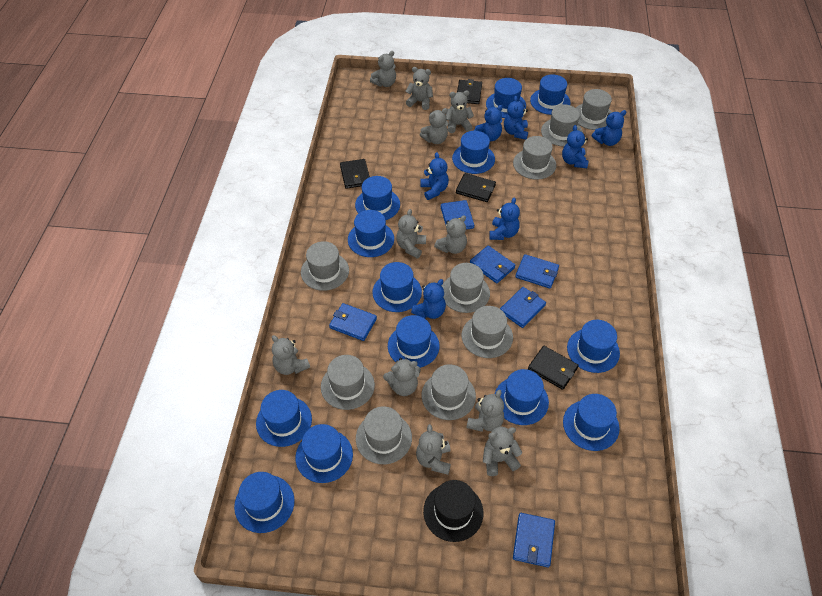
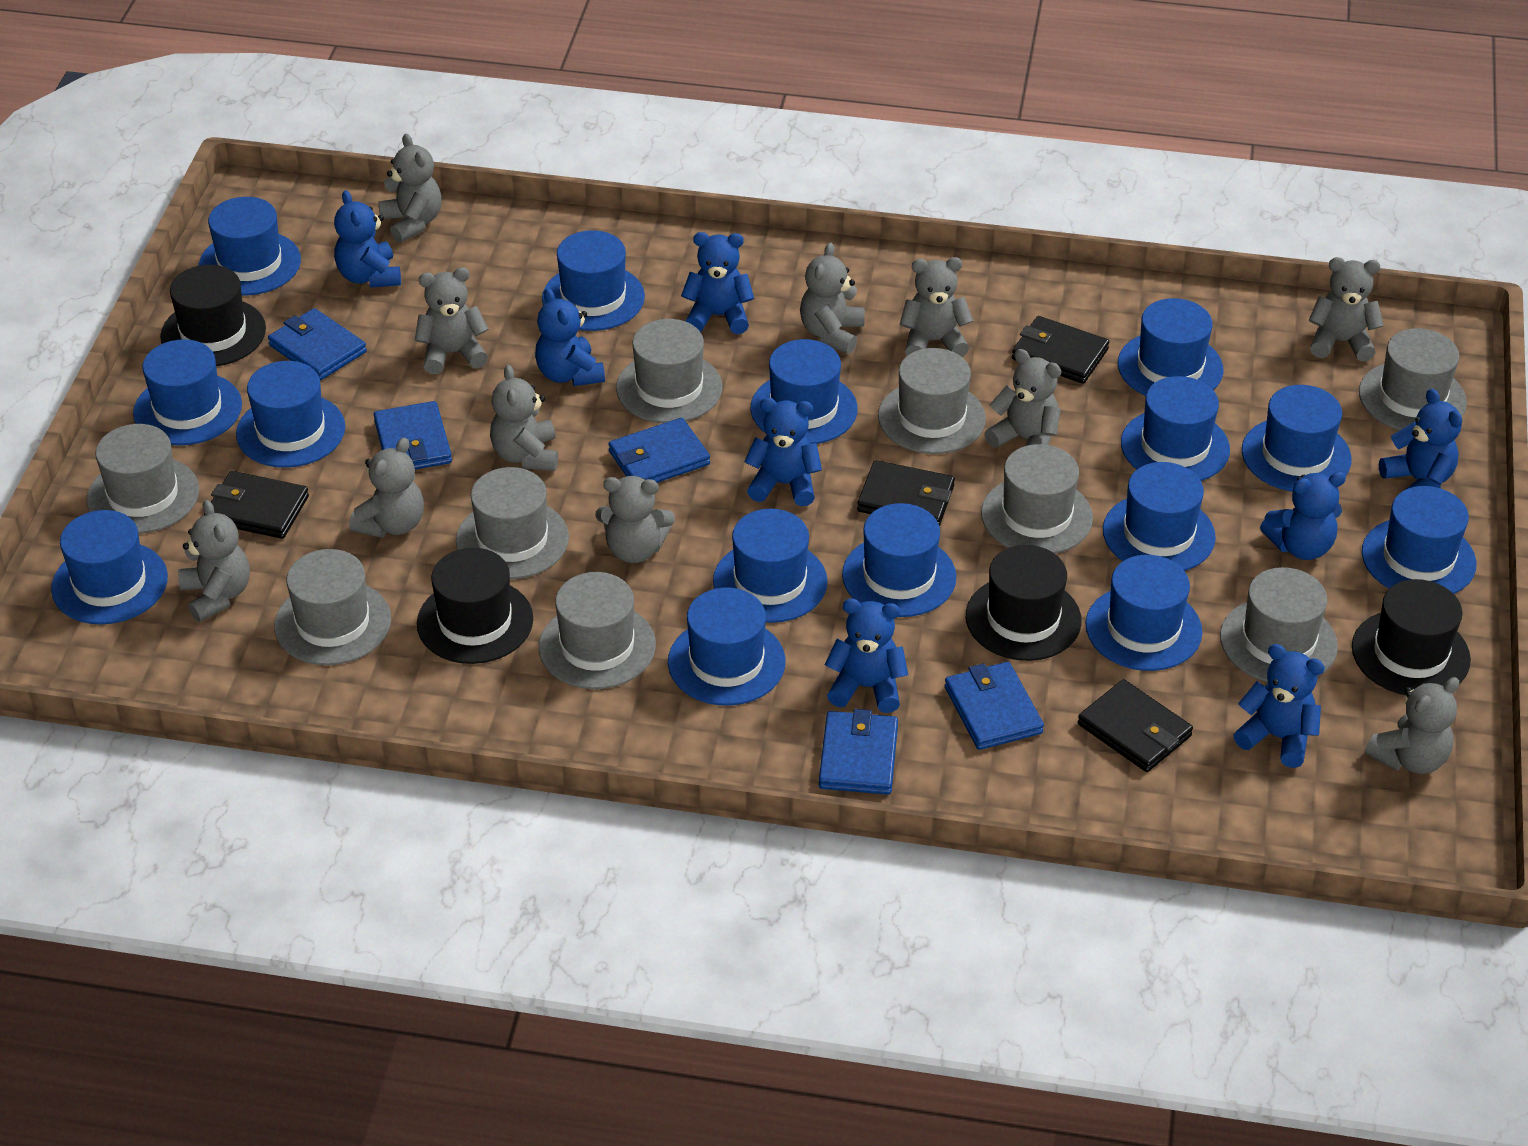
black hat: [423,480,484,542] = 1 -> [160,265,266,366] [417,548,533,664] [966,545,1082,661] [1352,579,1471,695] = 4
blue hat: [234,472,295,533] [256,390,312,447] [295,424,353,483] [348,210,394,257] [355,176,400,220] [372,262,422,312] [388,315,440,368] [452,131,495,174] [486,78,526,118] [495,369,549,425] [530,74,571,115] [563,394,620,451] [567,320,620,373] = 13 -> [51,510,168,625] [133,339,242,445] [199,197,301,296] [236,361,345,468] [542,230,645,331] [668,587,786,706] [713,509,828,623] [750,339,858,444] [842,503,957,617] [1086,555,1202,671] [1103,462,1216,571] [1118,298,1224,396] [1121,376,1230,481] [1242,385,1352,492] [1362,486,1477,594] = 15
blue teddy bear: [411,279,446,319] [420,152,449,200] [474,105,503,141] [489,197,520,240] [504,96,528,140] [562,125,588,168] [592,110,626,146] = 7 -> [334,190,401,288] [535,288,605,386] [681,232,754,334] [744,398,822,506] [825,598,908,713] [1234,644,1325,768] [1260,472,1346,560] [1379,389,1462,489] = 8
blue wallet: [329,303,377,341] [441,200,474,230] [470,245,515,283] [500,287,546,328] [513,513,555,567] [515,254,559,289] = 6 -> [268,308,367,380] [374,401,452,470] [608,418,710,483] [819,709,898,795] [945,662,1044,750] = 5

